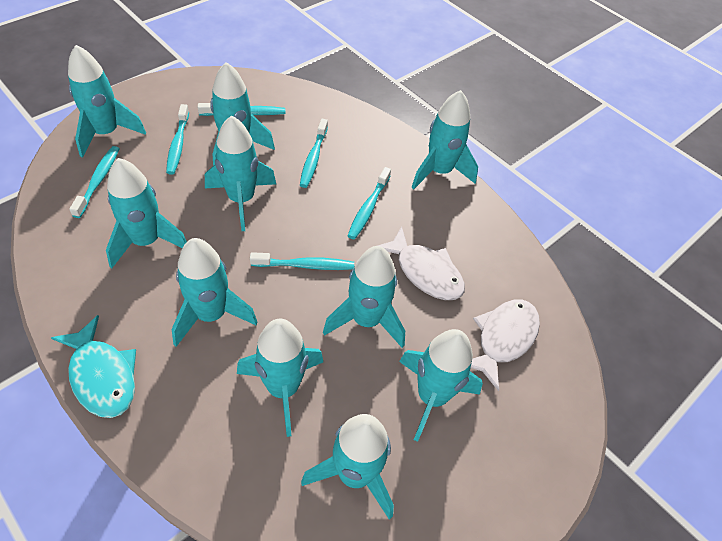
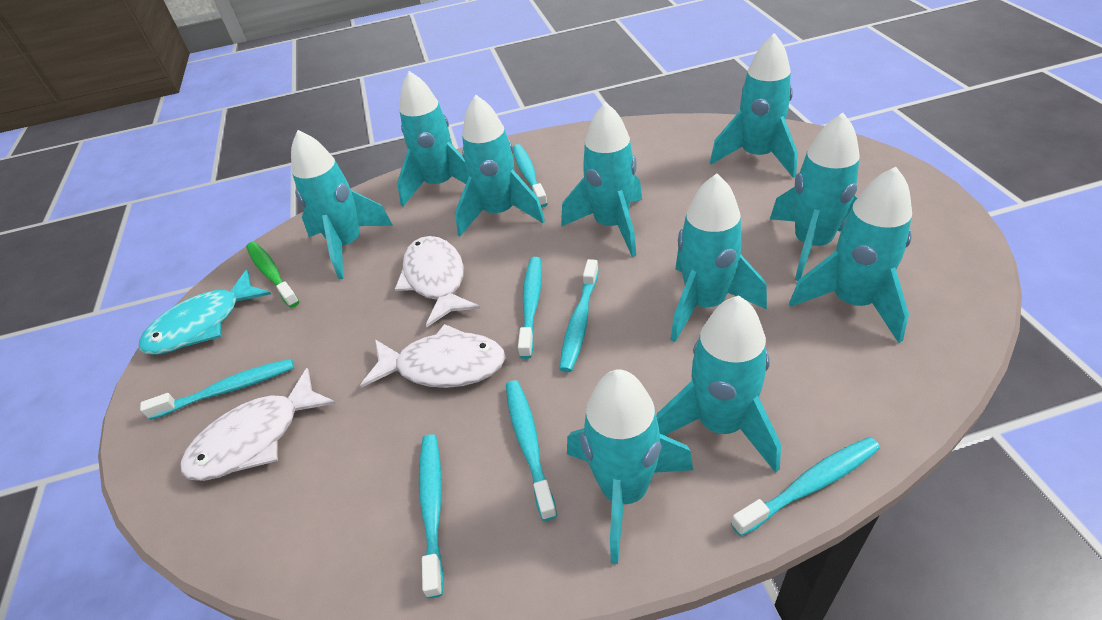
green toothbrush: none = 0 -> [246,242,299,308] = 1
turquoise toothbrush: [69,146,119,218] [166,104,189,175] [198,103,286,116] [250,252,354,270] [300,119,328,188] [348,167,391,240] = 6 -> [140,359,294,420] [419,434,444,598] [506,380,557,521] [513,144,548,208] [518,257,542,359] [559,259,599,372] [731,437,880,536] = 7
white fish: [377,226,465,300] [471,300,540,391] = 2 -> [180,368,337,481] [360,324,505,388] [395,236,480,327] = 3

